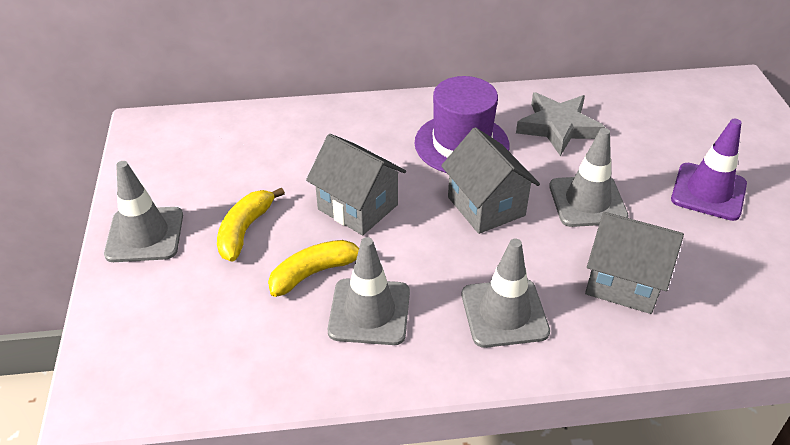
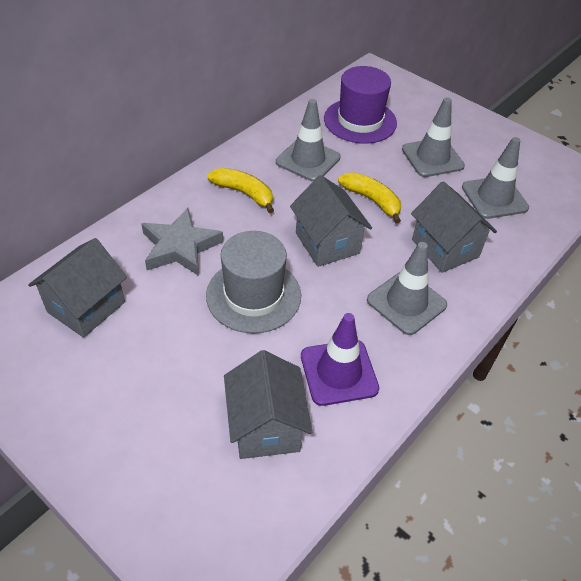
grey hat: none = 0 -> [206,231,301,334] = 1
grey house: [306,134,406,235] [441,127,540,234] [585,212,684,314] = 3 -> [28,238,127,338] [224,350,312,459] [290,175,372,267] [411,181,497,273] = 4

